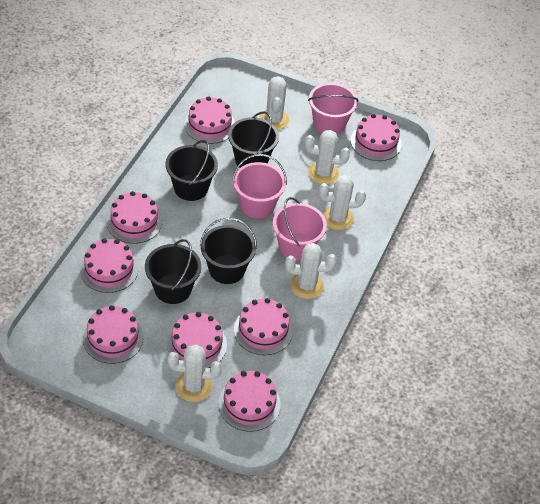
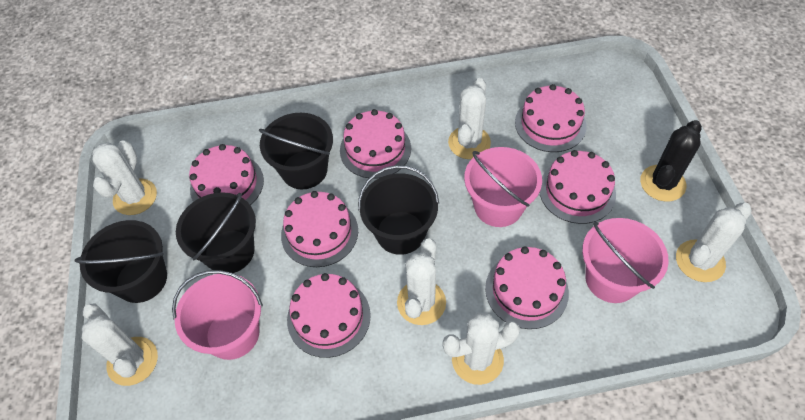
black cactus: none = 0 -> [640,120,702,202] = 1
pink cake: [80,238,138,293] [83,305,144,364] [107,191,162,244] [167,312,227,368] [184,96,235,144] [218,371,281,432] [234,298,293,355] [351,114,402,161] = 8 -> [189,144,264,205] [281,191,358,267] [287,273,371,358] [340,109,411,179] [485,246,569,329] [515,84,587,152] [539,150,616,224] = 7
white cactus: [167,345,222,402] [259,76,289,130] [285,243,337,299] [305,130,350,184] [319,175,366,230] = 5 -> [82,304,158,386] [92,140,157,215] [397,238,446,325] [442,313,520,385] [448,78,491,159] [676,203,752,282] = 6

